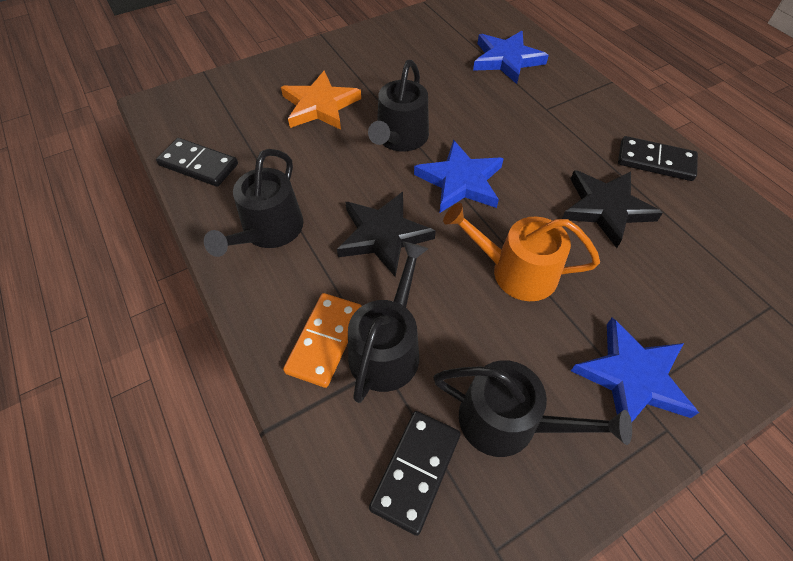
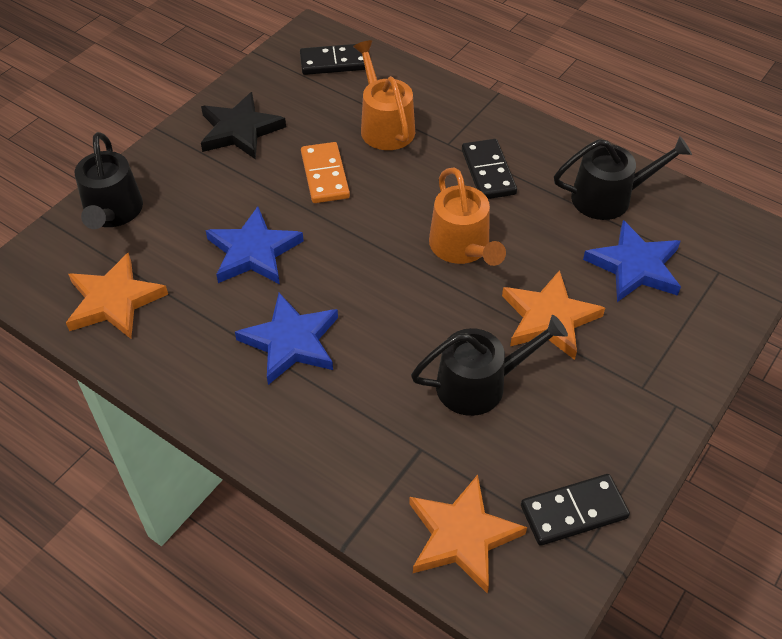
black star: [337,192,436,277] [562,170,663,248] = 2 -> [201,92,286,160] = 1
black watering can: [204,149,304,257] [348,242,428,403] [368,60,429,151] [433,360,632,457] = 4 -> [75,132,143,229] [411,315,568,416] [554,136,692,220] = 3
orange star: [281,71,361,130] = 1 -> [66,253,168,339] [409,475,527,594] [502,270,605,360] = 3
orange watering can: [443,203,600,301] = 1 -> [353,40,415,150] [429,167,506,266] = 2

